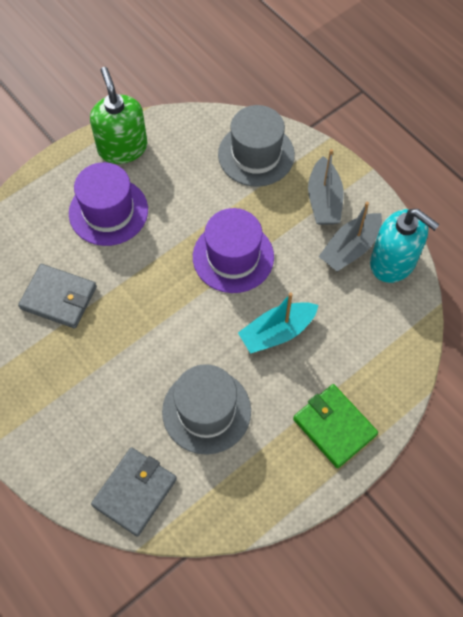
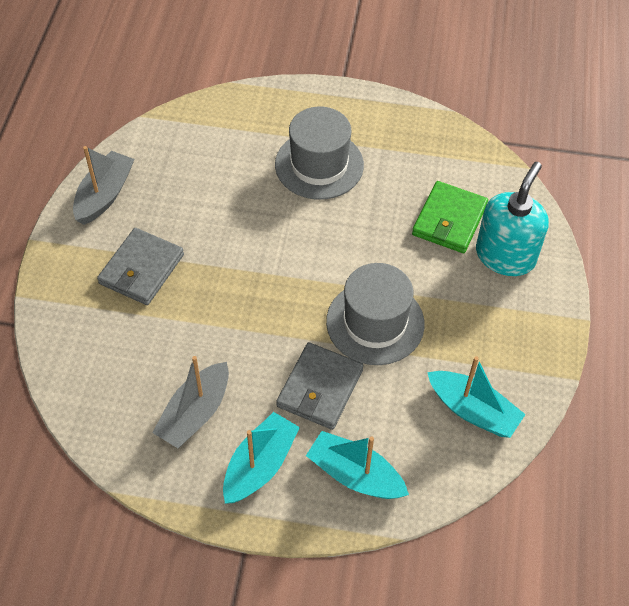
green soap dispenser: [90,67,148,164] = 1 -> none = 0
purple hat: [69,162,148,246] [193,208,274,293] = 2 -> none = 0
turquoise boat: [238,292,318,354] = 1 -> [223,412,300,504] [306,431,409,499] [427,356,526,438] = 3

